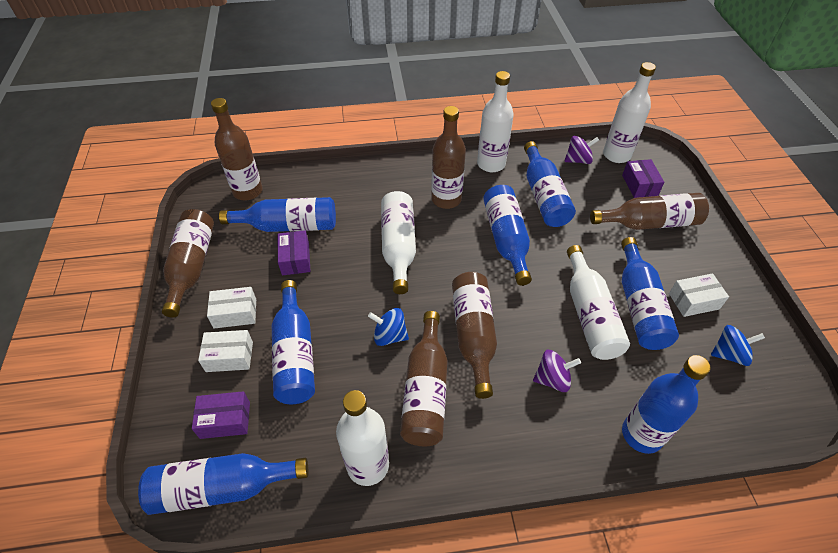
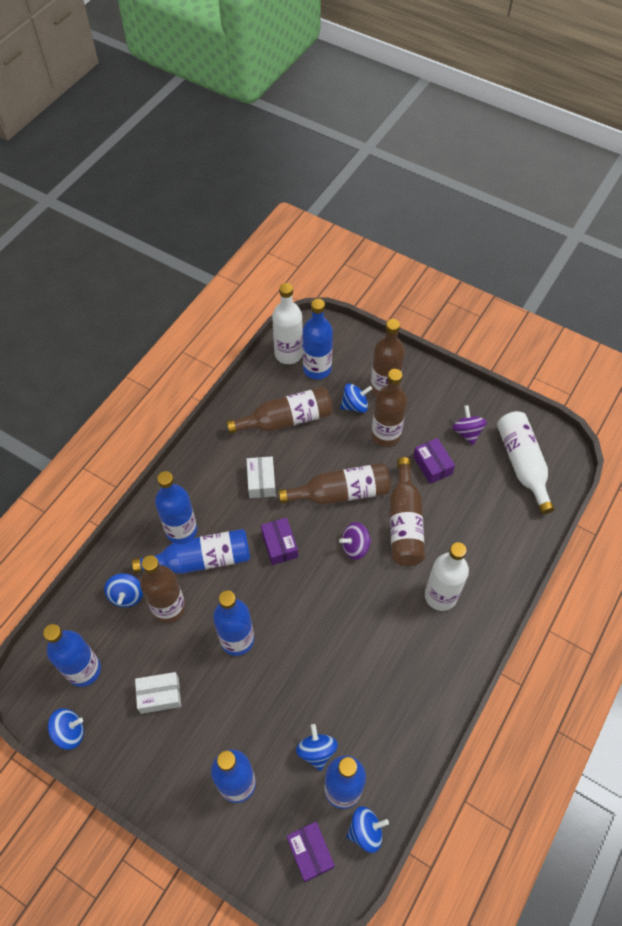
blue spinning top: [368,308,409,346] [711,325,765,366] = 2 -> [48,708,84,750] [104,573,143,607] [296,724,338,771] [340,383,372,413] [346,806,389,853] = 5
white bottle: [336,390,389,486] [381,191,416,294] [477,71,514,172] [567,245,630,360] [603,62,656,163] = 5 -> [272,283,303,364] [425,542,469,611] [497,411,554,514] = 3
white box: [198,330,253,372] [207,287,256,329] [669,273,729,317] = 3 -> [135,672,181,714] [247,456,276,498] = 2

